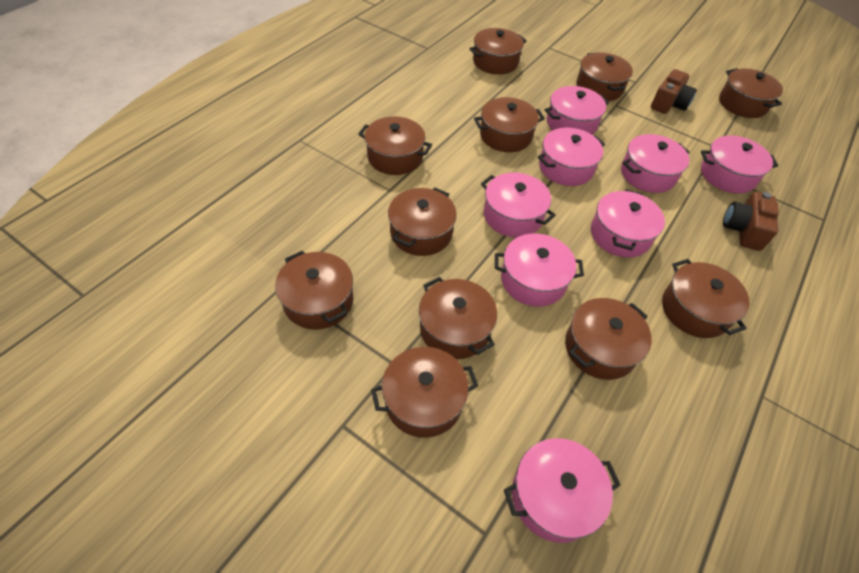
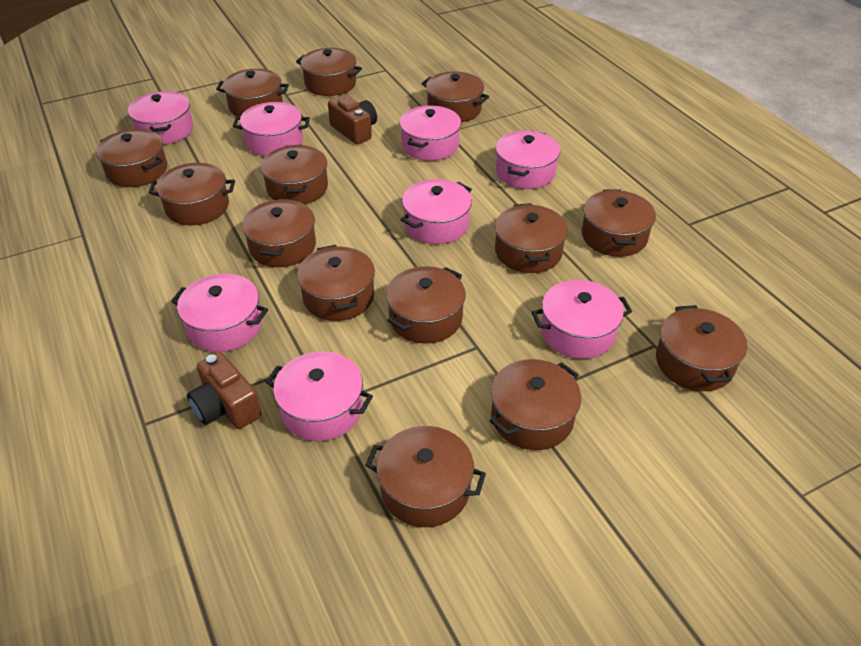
brown pot: [275,251,354,330] [358,116,432,175] [371,347,478,438] [388,187,457,256] [419,277,497,359] [469,28,527,74] [474,97,545,152] [565,298,652,380] [576,52,633,101] [662,259,749,338] [719,68,783,118] = 11 -> [96,129,167,187] [149,163,235,225] [216,69,289,117] [242,198,316,267] [261,144,328,204] [296,48,362,96] [297,245,375,321] [365,426,486,527] [386,266,466,344] [421,71,489,122] [490,359,581,450] [495,203,568,273] [582,189,656,257] [656,305,747,391] = 14

